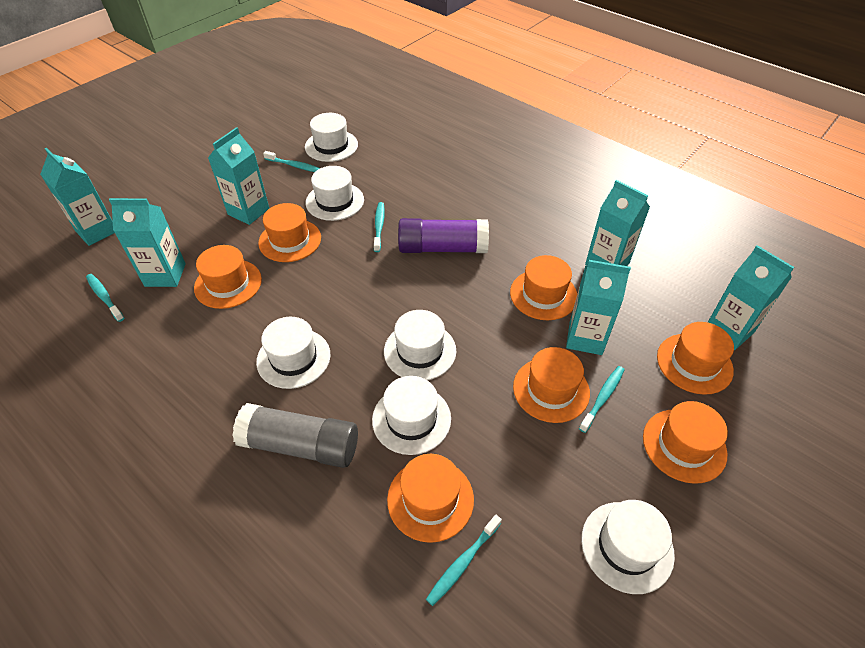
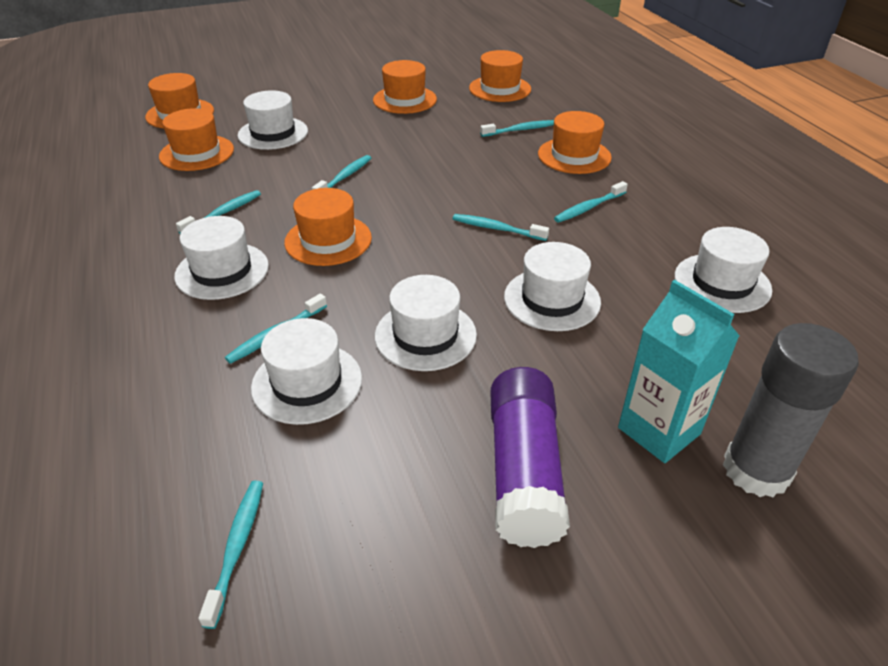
orange hat: [194,245,262,309] [258,203,321,262] [387,454,474,543] [510,255,577,320] [513,347,590,423] [643,401,728,484] [657,322,734,395] = 7 -> [145,73,214,128] [159,108,234,171] [284,188,372,266] [373,60,437,114] [469,50,531,102] [538,111,612,174] = 6
turquoise carton: [40,148,115,246] [109,198,186,287] [208,127,269,225] [566,260,631,355] [585,180,650,266] [708,245,794,350] = 6 -> [618,280,739,463] = 1
turquoise toothbrush: [86,274,124,322] [263,151,320,172] [374,202,385,252] [426,515,502,606] [579,366,624,433] = 5 -> [176,190,261,234] [198,480,263,629] [225,293,327,364] [312,155,371,190] [453,214,549,241] [480,120,554,137] [554,181,628,223] = 7

